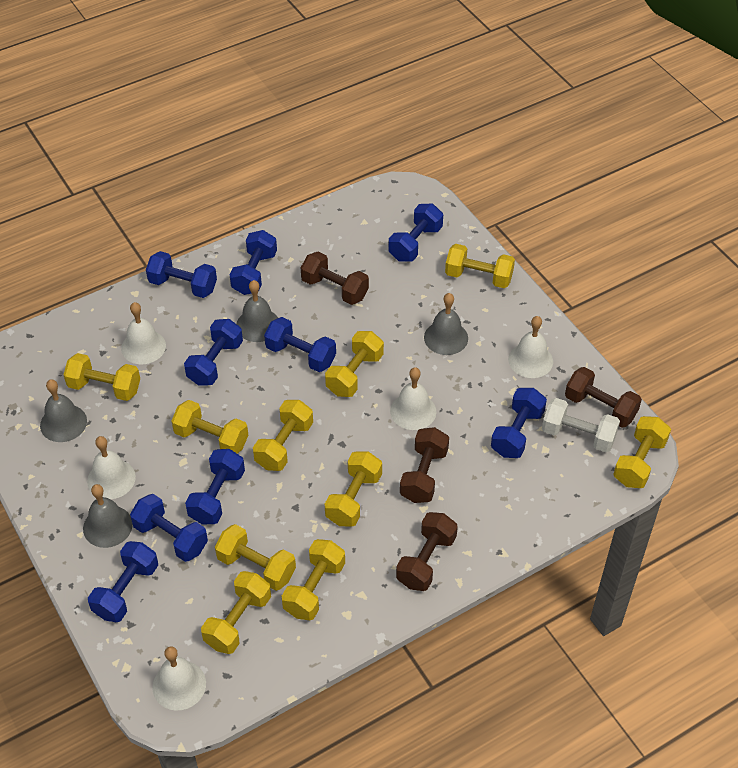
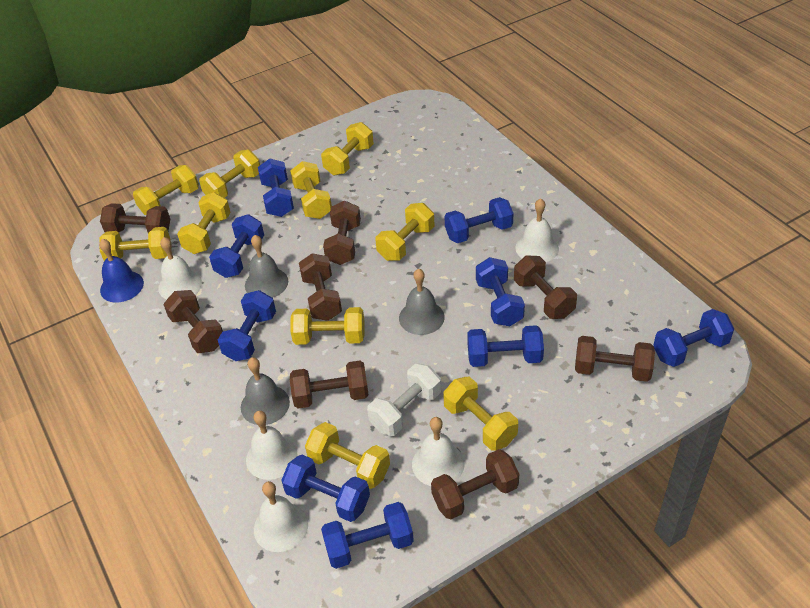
blue bell: none = 0 -> [99,239,144,303] = 1
brown dumbbell: [301,251,369,305] [396,512,458,591] [400,427,449,503] [565,367,642,428] = 4 -> [100,203,170,233] [163,290,223,353] [290,361,369,409] [299,253,342,321] [323,201,361,265] [431,449,519,519] [514,255,577,319] [575,336,655,382] = 8
grey bell: [40,379,87,442] [83,484,133,548] [236,280,278,342] [424,293,468,355] = 4 -> [241,357,290,425] [245,235,288,298] [399,269,445,335] = 3

